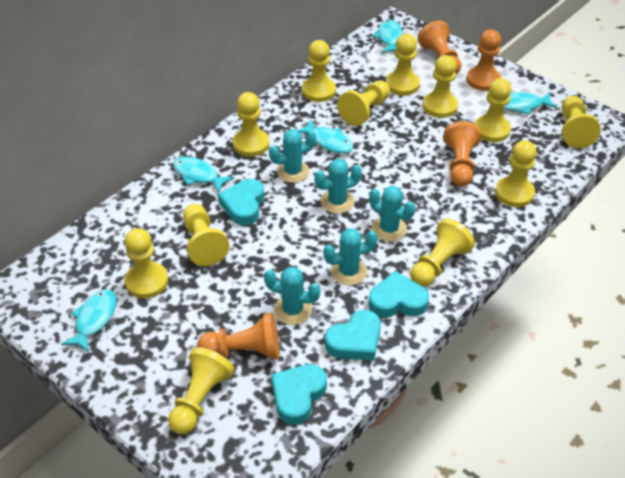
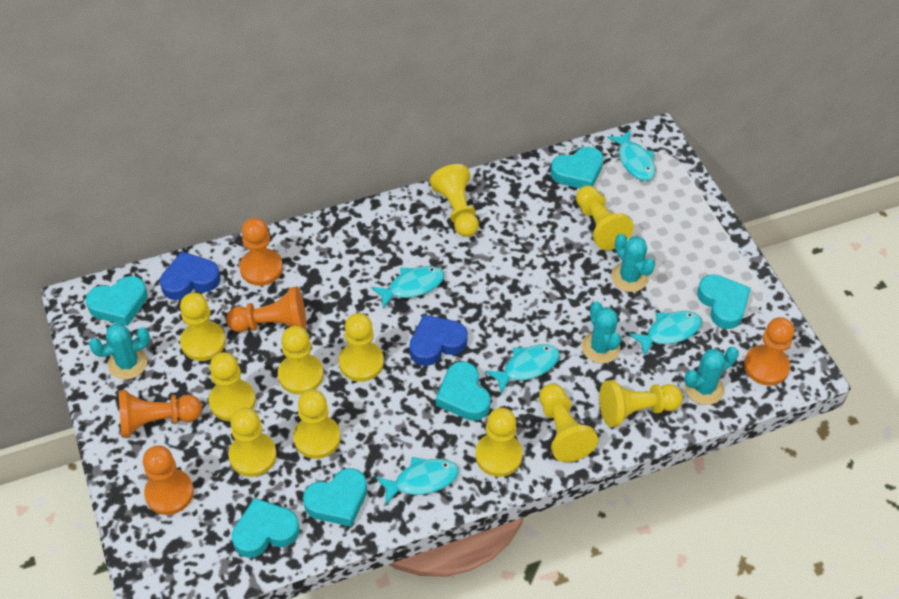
blue heart: none = 0 -> [160,251,220,300] [409,315,468,366] = 2
orange pawn: [197,313,279,359] [418,21,462,74] [444,121,481,187] [466,29,501,91] = 4 -> [118,390,202,438] [143,445,194,515] [226,286,306,332] [240,218,283,286] [744,317,794,386] = 5
turquoise cactus: [264,267,321,325] [269,129,316,183] [314,159,362,213] [323,228,378,285] [369,186,415,241] = 5 -> [89,323,150,380] [582,301,621,363] [611,234,655,292] [684,347,739,405] = 4
turquoise heart: [218,179,264,225] [271,364,327,425] [325,310,381,361] [368,271,429,318] = 4 -> [86,276,148,326] [232,498,300,558] [303,468,367,527] [436,361,491,421] [550,147,603,188] [697,274,751,329] = 6
yellow pawn: [125,228,168,298] [168,347,235,434] [183,204,229,266] [233,92,269,157] [302,40,336,102] [337,80,390,126] [386,34,420,95] [410,218,475,287] [423,55,458,118] [475,78,511,142] [495,140,537,207] [562,96,601,148] = 12 -> [180,292,226,361] [209,352,256,421] [229,407,277,477] [278,326,323,395] [293,390,341,459] [339,313,384,382] [430,164,479,237] [475,408,523,477] [539,383,598,462] [576,186,634,250] [599,380,683,427] = 11

